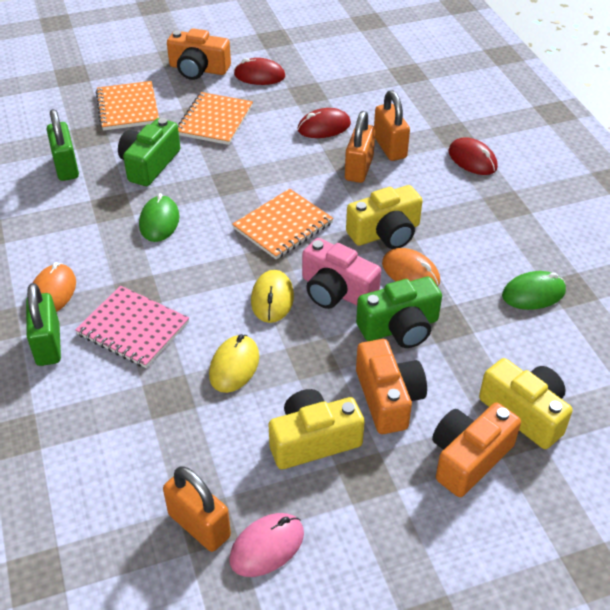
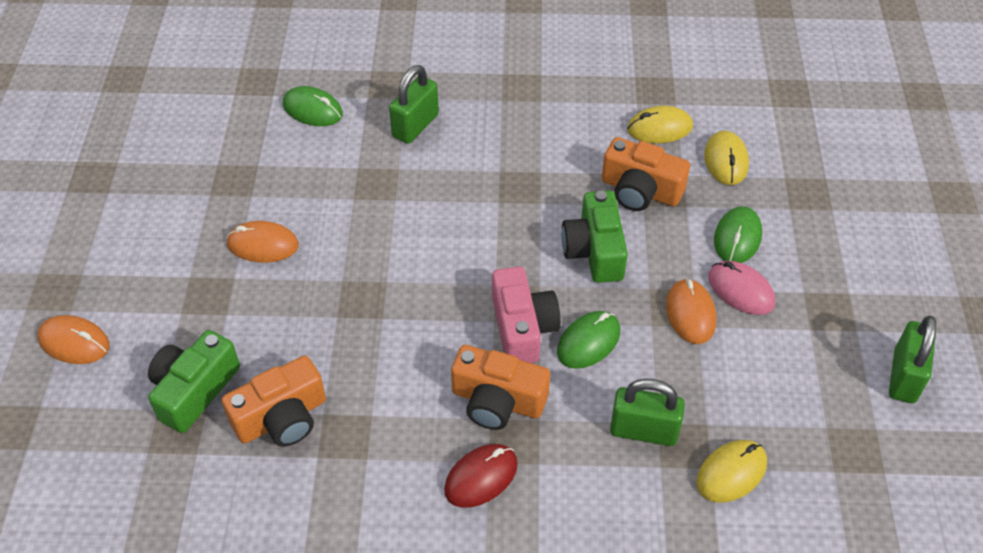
green mouse: [139,193,179,242] [502,271,566,310] = 2 -> [283,86,343,126] [557,311,620,369] [714,206,762,263] = 3
green padlock: [26,283,61,366] [47,109,79,181] = 2 -> [389,65,439,144] [610,379,685,446] [889,316,936,403] = 3
orange mouse: [33,262,76,312] [382,248,440,286] = 2 -> [37,315,109,364] [226,221,299,263] [666,278,716,344] = 3
orange notebook: [96,81,159,131] [178,92,253,145] [232,189,334,259] = 3 -> none = 0
orange padlock: [163,466,231,552] [345,111,375,183] [374,90,410,161] = 3 -> none = 0
pink notebook: [75,286,189,368] = 1 -> none = 0
red mouse: [234,58,285,85] [297,108,351,138] [448,137,498,175] = 3 -> [444,444,518,508] = 1
yellow camera: [269,389,365,469] [346,185,422,249] [479,358,573,449] = 3 -> none = 0
yellow mouse: [209,334,259,393] [251,270,294,323] = 2 -> [627,106,693,144] [696,440,767,503] [704,130,749,185] = 3

